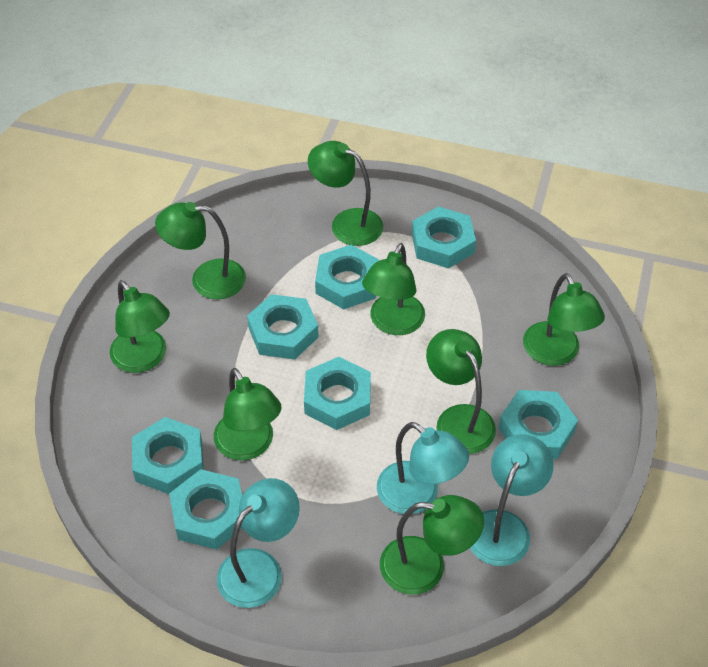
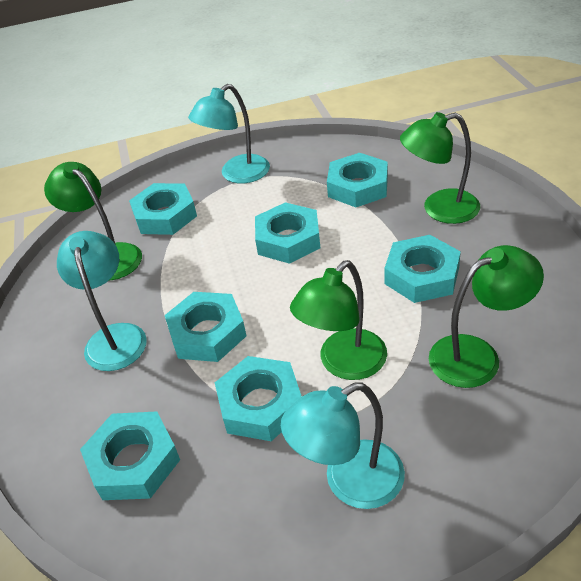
green lamp: [110,280,170,373] [155,202,246,299] [214,368,282,461] [308,141,383,246] [362,243,425,335] [380,495,484,595] [426,329,496,454] [523,273,605,366] = 8 -> [44,162,142,280] [290,260,387,380] [400,112,480,224] [429,245,544,388] = 4

